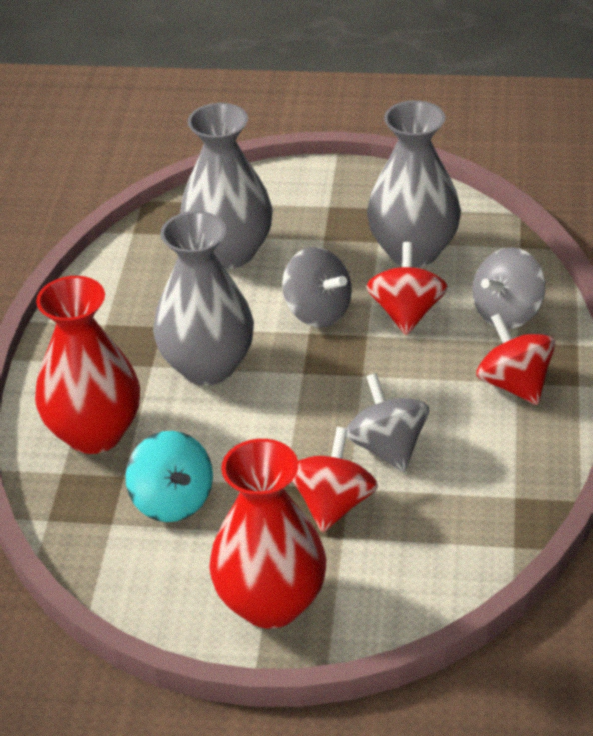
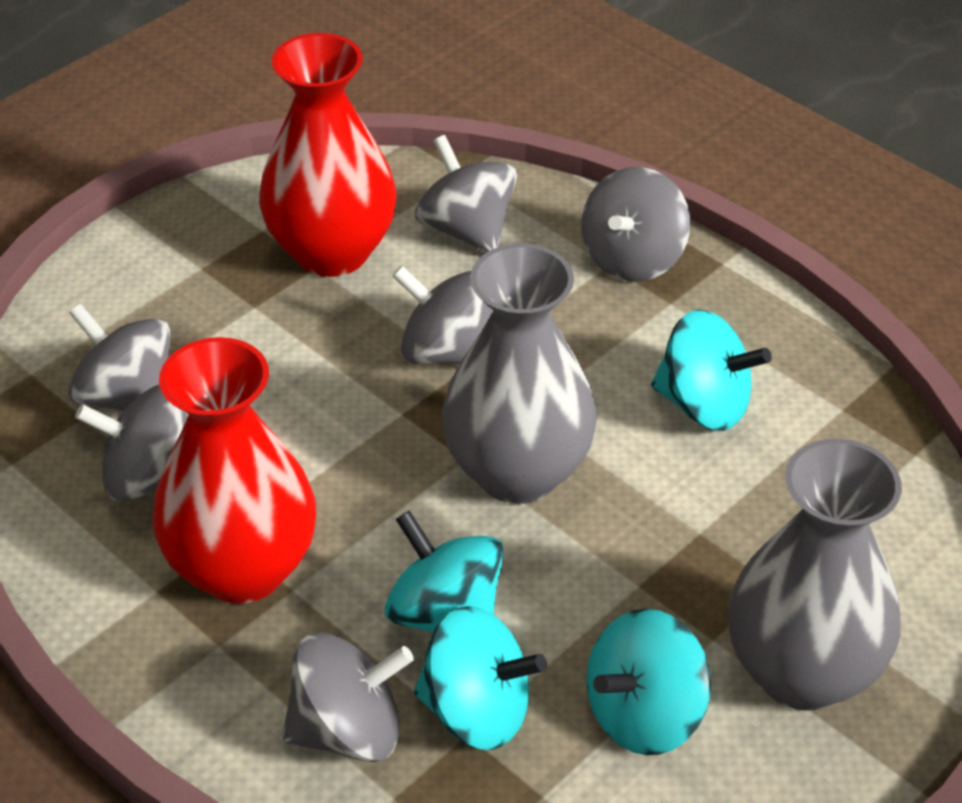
grey spinning top: [282,247,352,327] [346,373,429,472] [472,248,545,329] = 3 -> [69,303,170,411] [75,385,188,501] [282,633,414,762] [392,266,492,364] [415,135,517,253] [581,167,690,282] = 6
grey vase: [153,211,254,386] [180,103,273,269] [367,100,461,268] = 3 -> [442,243,597,504] [728,438,902,711] = 2
red spinning top: [292,427,378,533] [366,242,448,335] [476,313,556,405] = 3 -> none = 0
turquoise spinning top: [126,431,213,522] = 1 -> [385,510,504,632] [414,606,547,750] [586,609,711,755] [651,310,772,431] = 4

